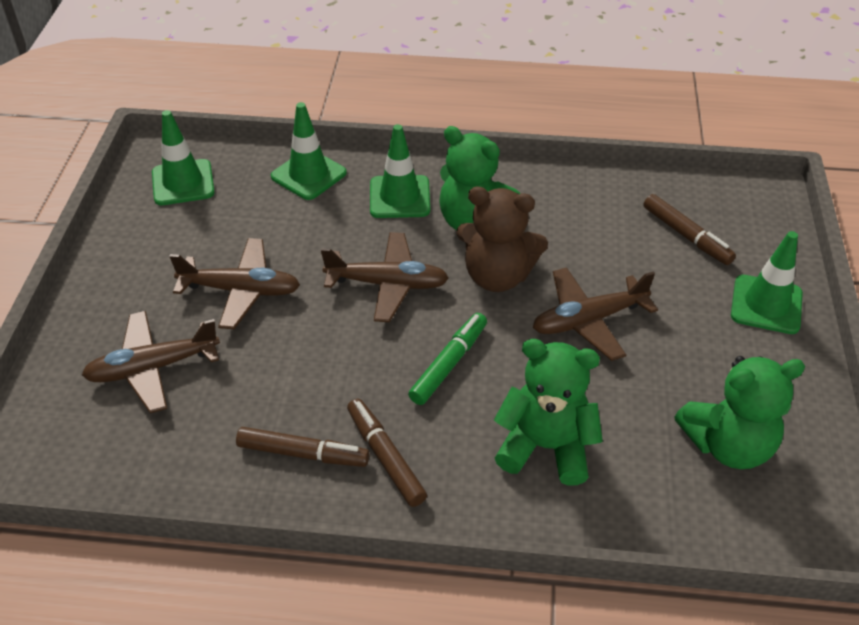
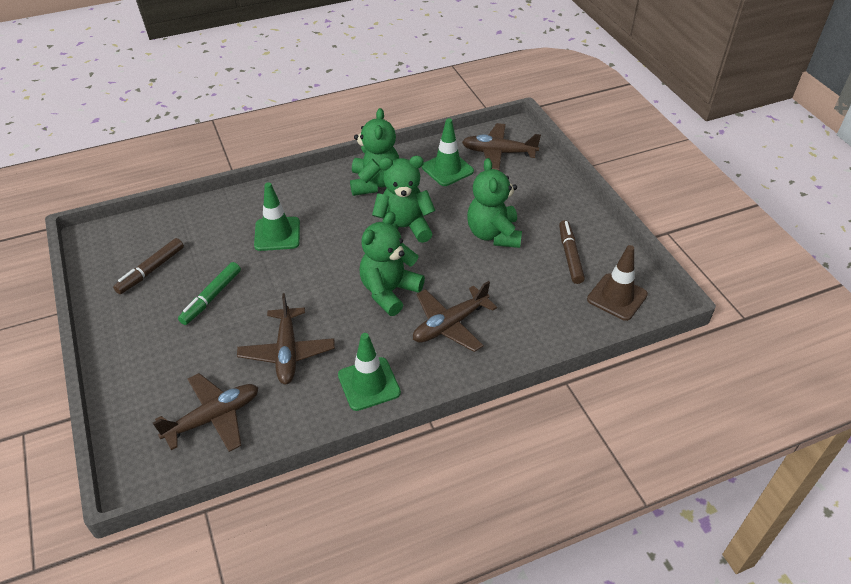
brown marker: [236,427,370,467] [347,399,427,507] [644,194,736,265] = 3 -> [113,238,184,294] [559,220,585,284] = 2
brown teddy bear: [456,187,548,292] = 1 -> none = 0
brown traffic cone: none = 0 -> [587,245,648,321] = 1
green teddy bear: [439,126,520,230] [494,339,603,486] [674,356,805,469] = 3 -> [350,108,399,196] [360,212,425,316] [372,156,436,243] [467,158,522,248] = 4
green traffic cone: [152,110,215,205] [271,102,347,200] [370,124,430,218] [731,231,803,334] = 4 -> [254,182,300,251] [338,333,401,411] [422,118,474,186] = 3

